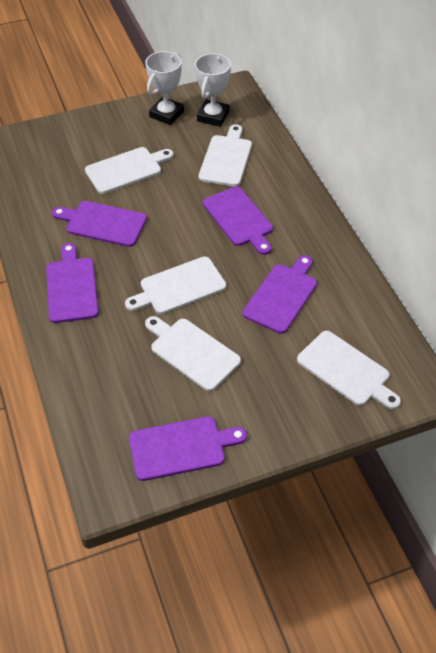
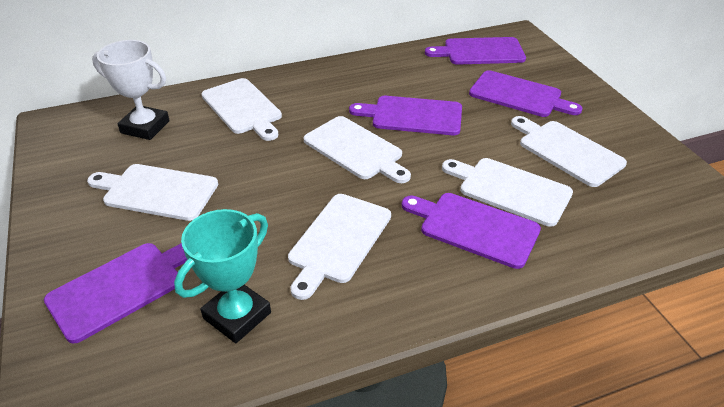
turquoise trophy: none = 0 -> [174,209,271,343] = 1
white cutting board: [85,147,173,194] [125,256,226,314] [145,316,241,391] [198,124,252,187] [297,331,401,409] = 5 -> [87,164,218,221] [202,78,282,141] [288,194,391,300] [303,116,411,183] [442,158,573,227] [511,116,627,187] = 6
white trophy: [145,51,184,125] [195,53,231,127] = 2 -> [92,40,170,140] = 1

